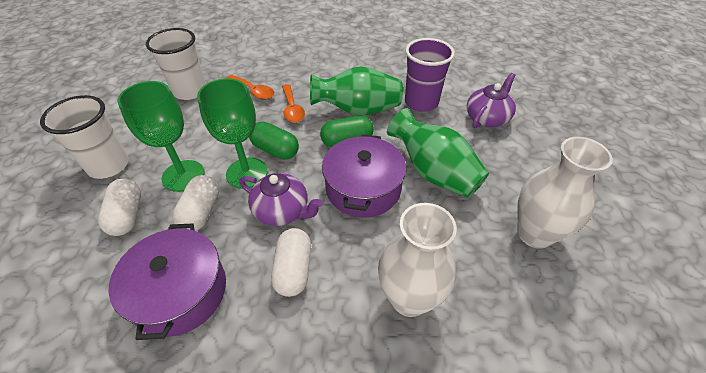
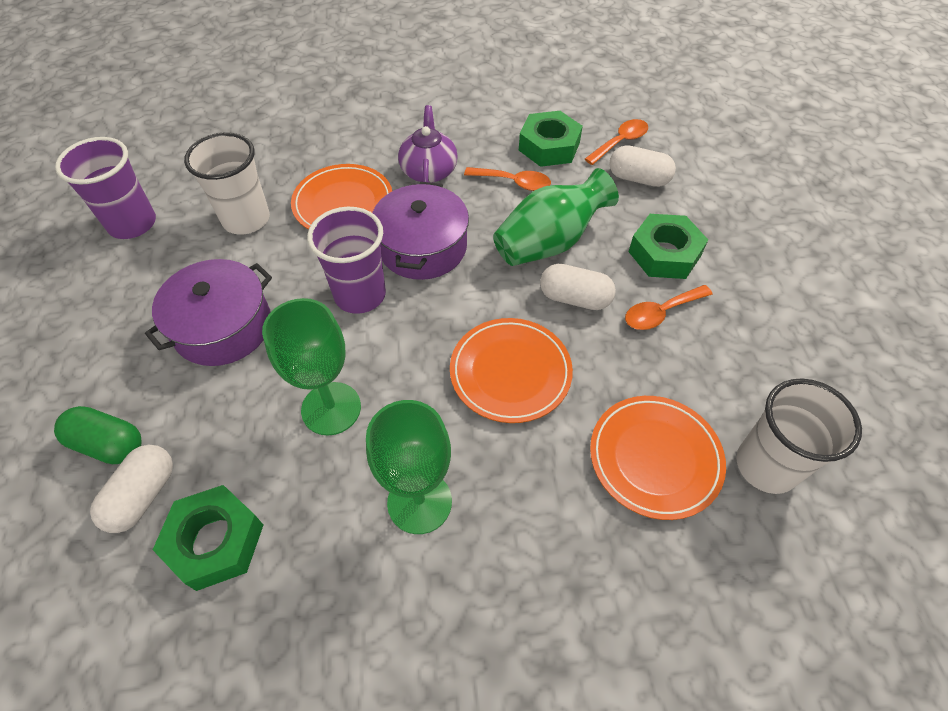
green capsule: [249,122,299,160] [320,116,374,147] = 2 -> [54,406,142,464] = 1
green nut: none = 0 -> [153,485,263,591] [519,111,583,167] [629,214,708,279] = 3
green vase: [310,66,403,116] [387,108,489,198] = 2 -> [493,168,619,266] = 1
orange plate: none = 0 -> [291,164,392,229] [450,318,573,423] [590,396,726,520] = 3
orange spoon: [227,75,274,100] [282,84,305,123] = 2 -> [464,167,551,191] [585,119,648,165] [625,285,713,330] = 3
purple cup: [405,38,455,112] = 1 -> [55,137,156,239] [307,207,386,314] = 2
purple teapot: [239,173,323,226] [467,73,516,128] = 2 -> [398,105,458,183] = 1
white vase: [378,203,457,317] [517,137,613,249] = 2 -> none = 0

